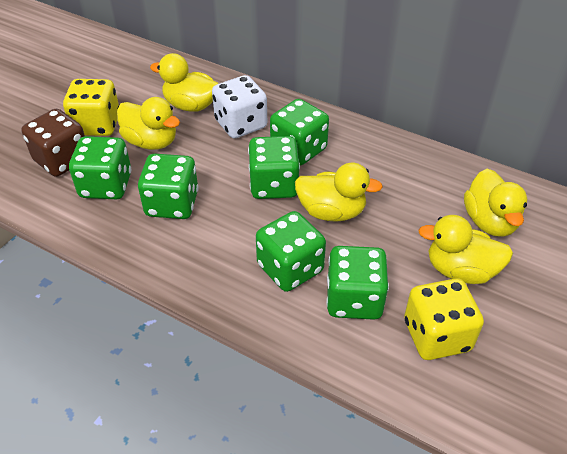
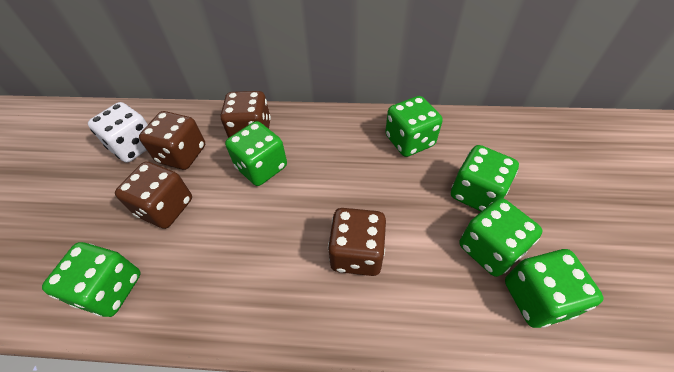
brown dice: [21,109,85,177] = 1 -> [115,162,192,229] [139,111,205,170] [221,91,271,138] [328,208,386,276] = 4
yellow dice: [63,79,119,136] [404,278,484,360] = 2 -> none = 0
yellow duck: [117,97,180,150] [150,53,219,112] [295,162,383,222] [418,215,513,284] [464,169,527,237] = 5 -> none = 0

